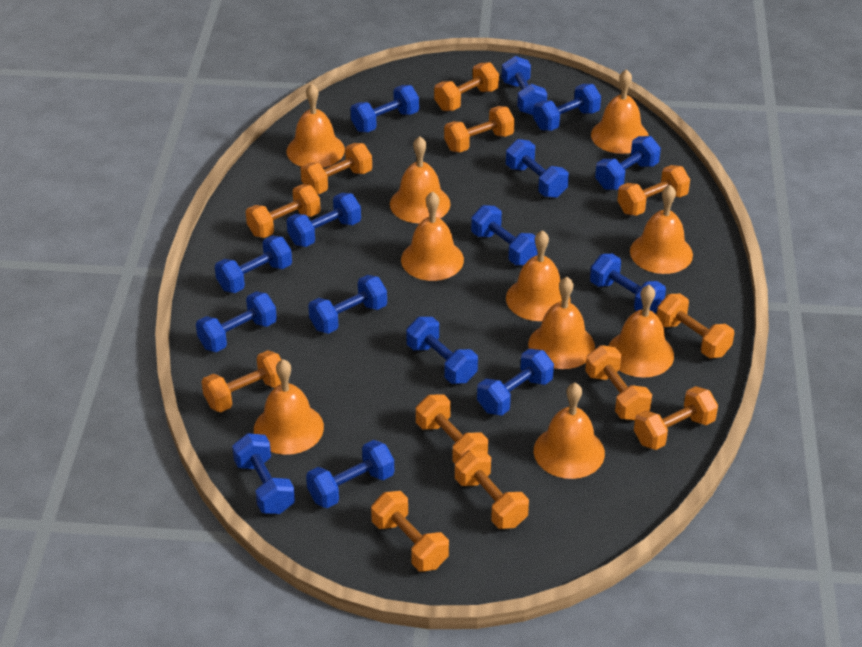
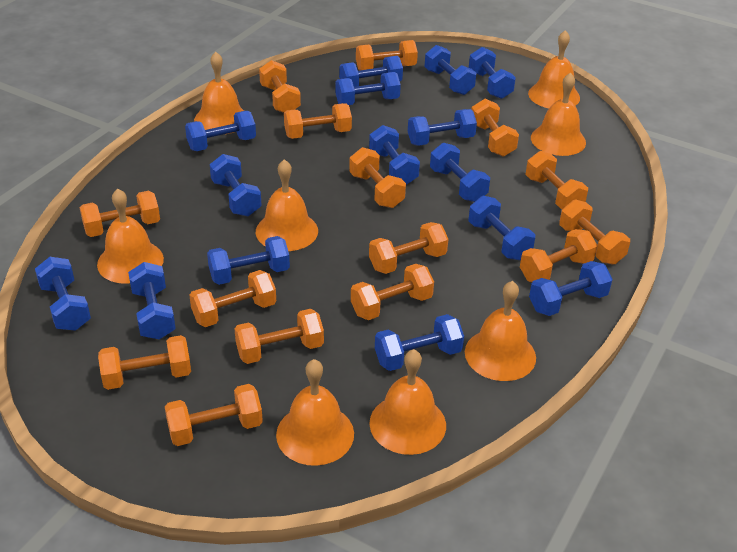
orange bell: [254,359,324,455] [286,84,345,168] [390,136,450,224] [401,191,464,281] [506,230,571,321] [528,277,595,369] [534,383,605,479] [591,69,649,154] [608,285,674,378] [630,185,693,274] = 10 -> [97,189,164,284] [194,52,244,134] [256,159,318,251] [276,359,354,466] [369,349,446,455] [465,281,536,381] [528,30,580,108] [531,73,586,156] = 8
orange dumbbell: [202,350,281,412] [246,184,321,238] [301,143,372,194] [371,491,449,572] [416,395,488,463] [434,62,499,111] [444,106,515,152] [455,450,529,529] [585,345,652,420] [617,165,690,216] [634,386,718,450] [657,294,734,358] = 12 -> [80,191,160,237] [98,335,191,390] [165,384,263,446] [189,270,276,327] [235,309,324,364] [259,60,301,113] [284,103,352,139] [349,147,406,208] [351,264,434,320] [356,40,418,70] [369,222,448,274] [471,99,519,157] [520,229,597,282] [525,151,588,209] [559,199,630,265] = 15

